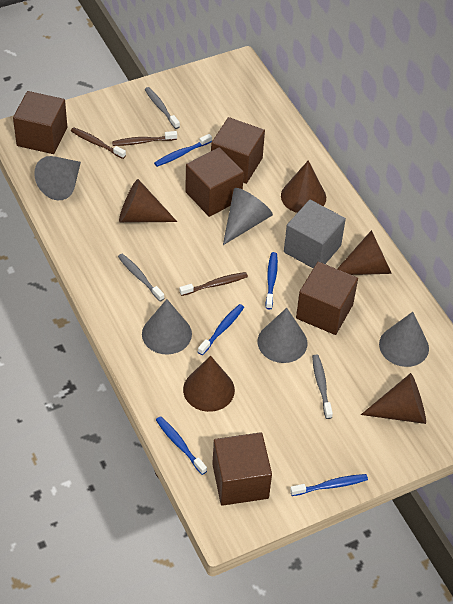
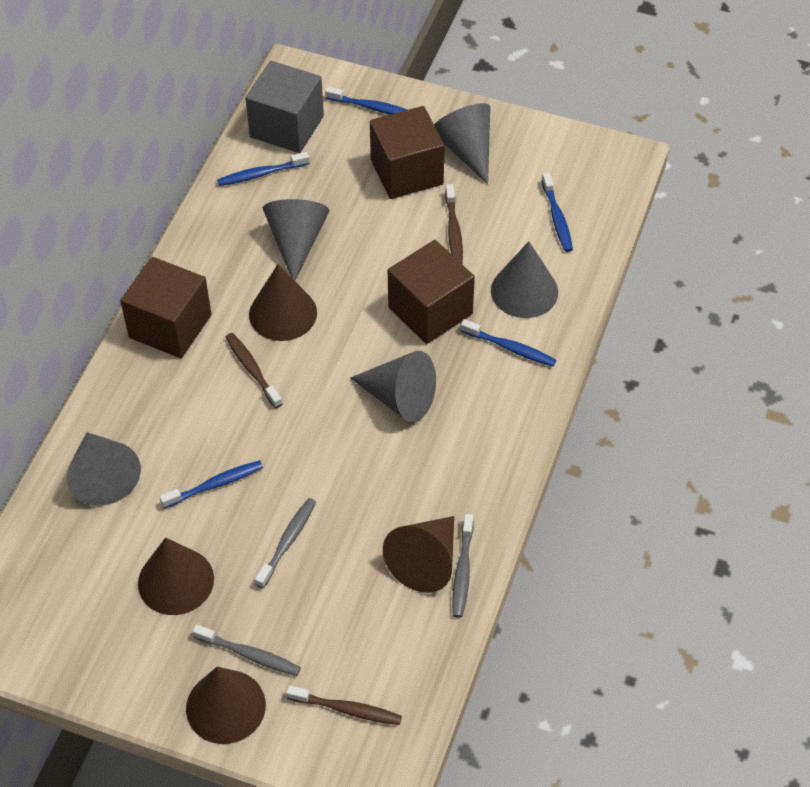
brown cone: [119,179,177,222] [183,356,235,412] [281,160,326,213] [337,230,392,275] [361,373,426,424] = 5 -> [138,537,214,615] [186,667,266,744] [249,264,317,341] [383,516,454,593] = 4
brown cube: [13,91,67,154] [185,147,244,217] [211,117,265,184] [212,432,272,506] [296,262,358,335] = 5 -> [120,257,212,358] [370,106,444,199] [388,240,475,344] = 3

